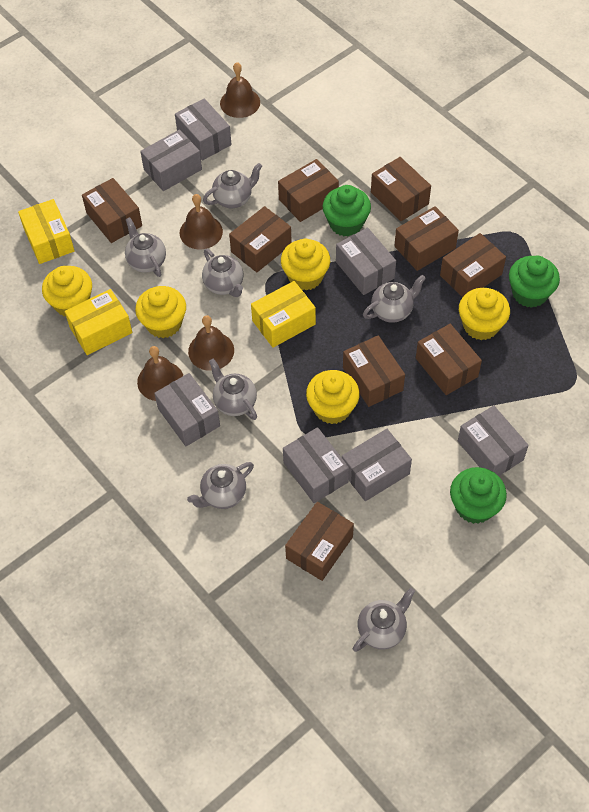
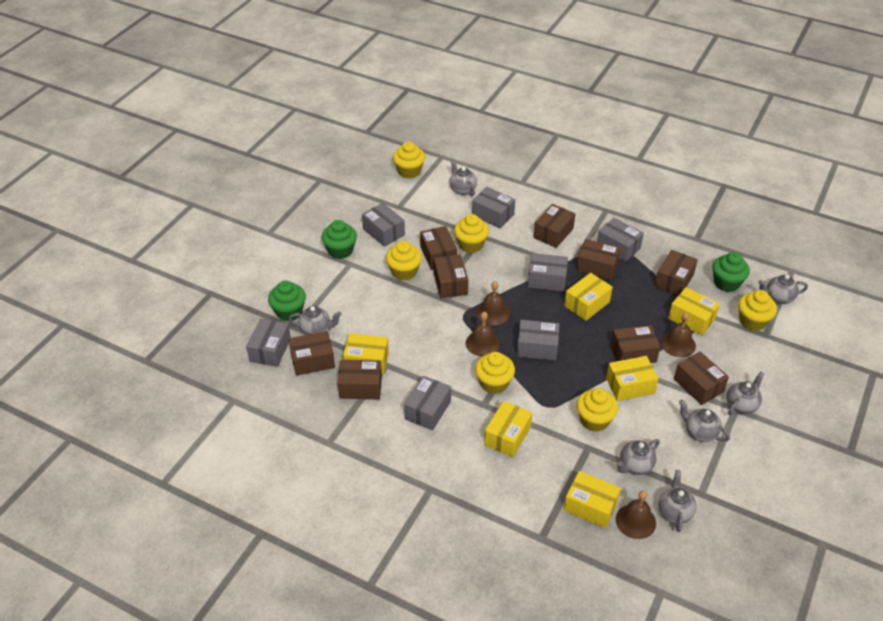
yellow box: [18,199,75,264] [65,289,133,355] [251,281,316,348] = 3 -> [343,333,389,375] [484,401,532,457] [564,273,613,321] [564,471,621,528] [606,356,658,401] [668,287,720,336] = 6
yellow cupcake: [42,266,92,316] [135,286,186,338] [281,239,330,291] [306,370,360,424] [459,288,510,340] = 5 -> [386,241,422,281] [393,141,425,179] [454,214,489,253] [475,352,515,394] [577,388,618,432] [738,290,777,331] = 6

